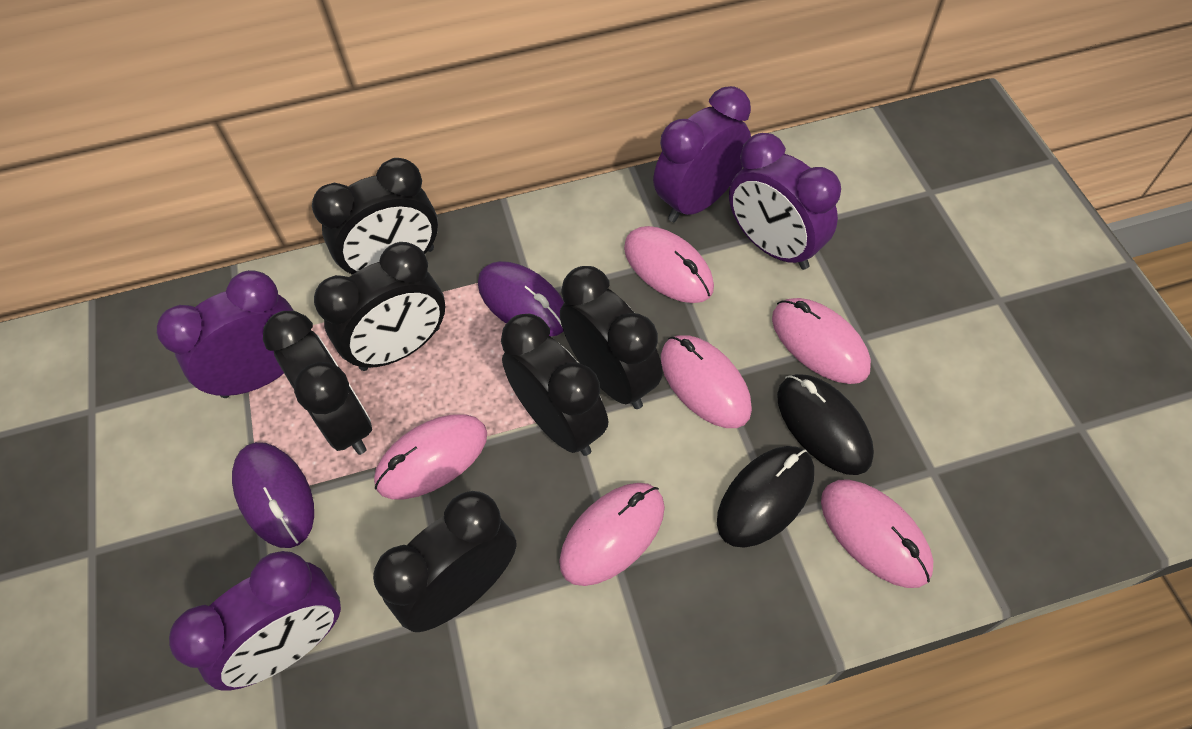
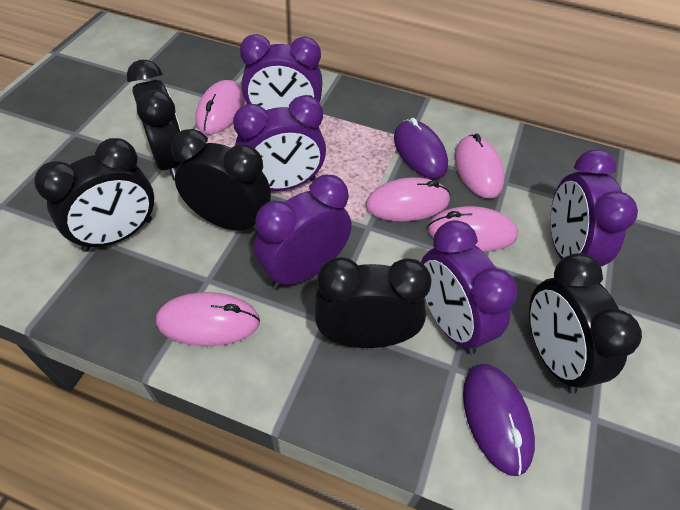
black clock: [263,311,372,455] [312,158,438,275] [314,242,445,371] [373,491,517,632] [501,314,608,456] [560,266,663,409] = 6 -> [34,138,154,252] [127,60,181,181] [171,129,271,233] [315,257,432,348] [529,253,642,393] = 5
black mouse: [717,446,814,548] [777,374,874,475] = 2 -> none = 0
pink mouse: [374,415,487,499] [559,483,665,586] [624,226,714,303] [661,335,752,428] [772,298,871,384] [821,479,933,588] = 6 -> [156,292,260,346] [195,80,245,134] [366,177,450,222] [428,206,518,252] [454,134,505,198] = 5
purple clock: [157,270,294,398] [169,551,341,691] [653,86,751,222] [729,133,841,270] = 4 -> [233,95,326,191] [240,34,323,110] [254,175,352,289] [421,220,518,354] [550,149,638,266] = 5

